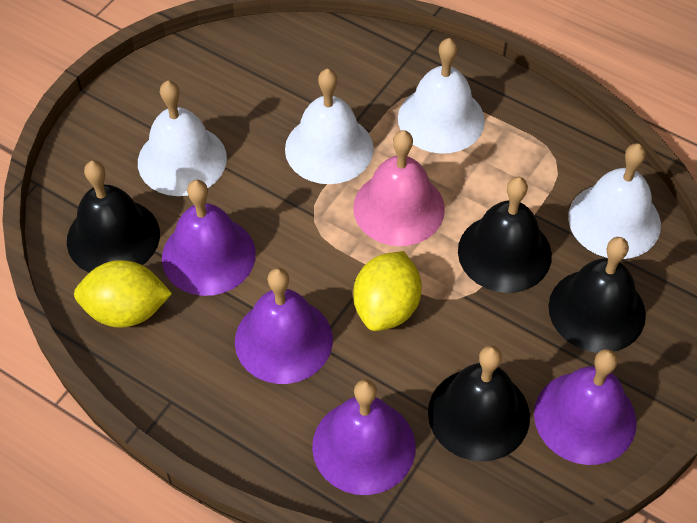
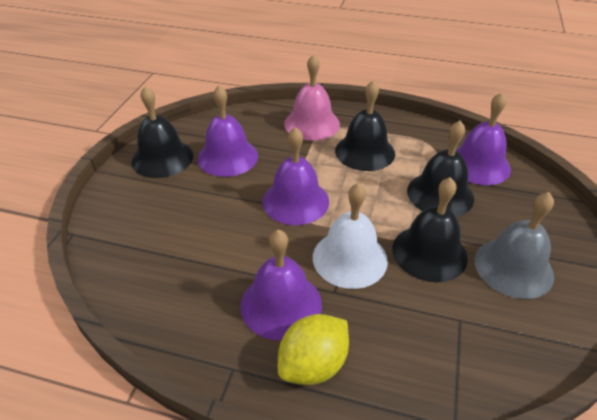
grey bell: none = 0 -> [474,192,554,299] = 1
white bell: [138,80,227,196] [285,68,373,184] [398,38,485,154] [568,143,661,259] = 4 -> [313,183,388,289] = 1
yellow lemon: [74,260,172,328] [353,251,422,331] = 2 -> [278,314,349,385] = 1

